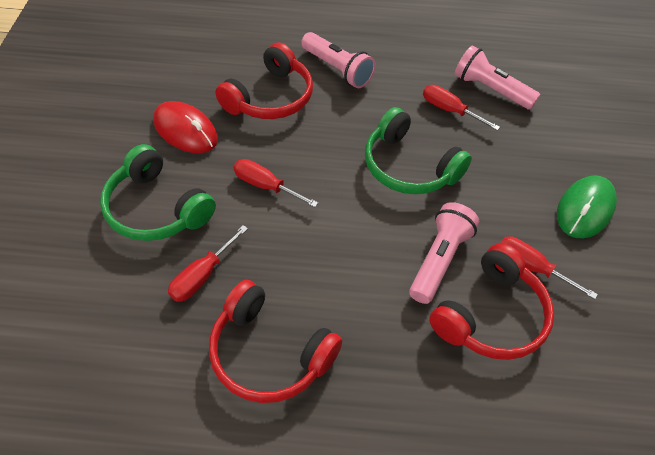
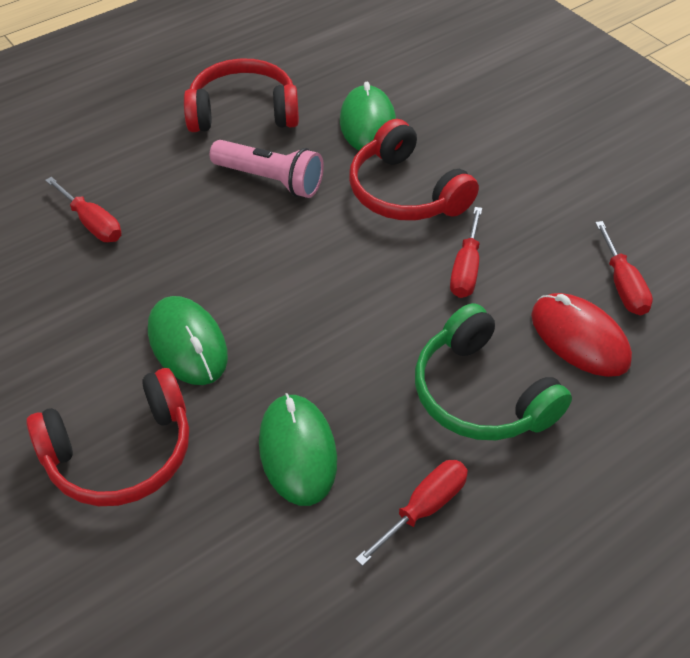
green headphones: [100,144,216,241] [365,107,472,194] = 2 -> [415,303,572,440] = 1
green mouse: [557,175,617,238] = 1 -> [148,296,228,385] [259,393,337,506] [340,82,396,151] = 3
pink flashlight: [301,32,376,88] [409,202,479,304] [455,46,540,110] = 3 -> [210,140,324,198] = 1

